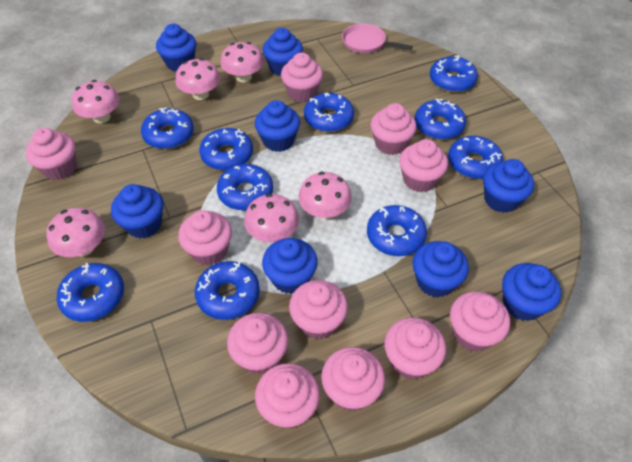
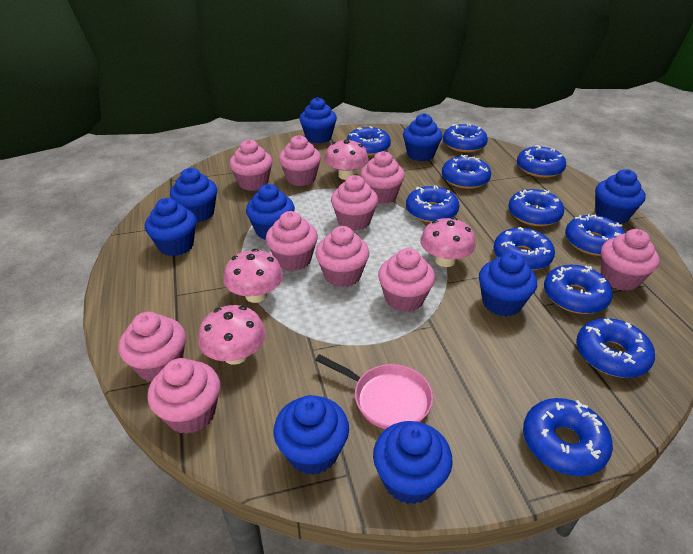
blue cupcake: [111,184,164,239] [156,24,197,72] [255,100,300,152] [262,238,318,294] [263,28,303,76] [412,241,469,298] [483,159,534,213] [502,263,561,321] = 8 -> [145,198,197,256] [170,168,217,222] [246,184,295,240] [273,395,349,475] [299,97,337,143] [373,421,453,504] [403,113,442,161] [479,252,537,316] [595,169,646,224] = 9
blue donut: [57,263,124,322] [141,108,194,149] [195,261,260,320] [199,128,253,170] [217,164,273,210] [304,93,354,132] [367,205,427,256] [415,98,466,140] [430,55,478,92] [448,136,503,179] = 10 -> [347,126,391,156] [406,186,459,223] [442,155,491,189] [443,124,488,152] [493,227,555,271] [508,189,564,226] [517,145,566,178] [523,398,613,476] [544,265,613,314] [565,214,625,256] [576,318,655,378] = 11
pink cupcake: [26,128,77,180] [178,210,232,265] [227,313,288,374] [255,363,320,429] [281,53,323,102] [289,280,348,339] [321,347,385,411] [371,103,417,155] [384,318,446,379] [399,139,448,192] [450,291,510,352] = 11 -> [119,312,186,382] [147,358,220,434] [229,139,273,191] [266,211,318,271] [279,135,321,186] [316,226,370,287] [331,175,378,231] [360,151,405,204] [378,248,435,312] [601,229,660,291] = 10
pink mushroom: [46,208,105,257] [72,80,120,123] [175,58,220,100] [221,42,264,82] [244,194,299,242] [298,172,352,219] = 6 -> [198,305,266,365] [223,249,283,303] [324,139,369,180] [420,217,476,267] = 4

